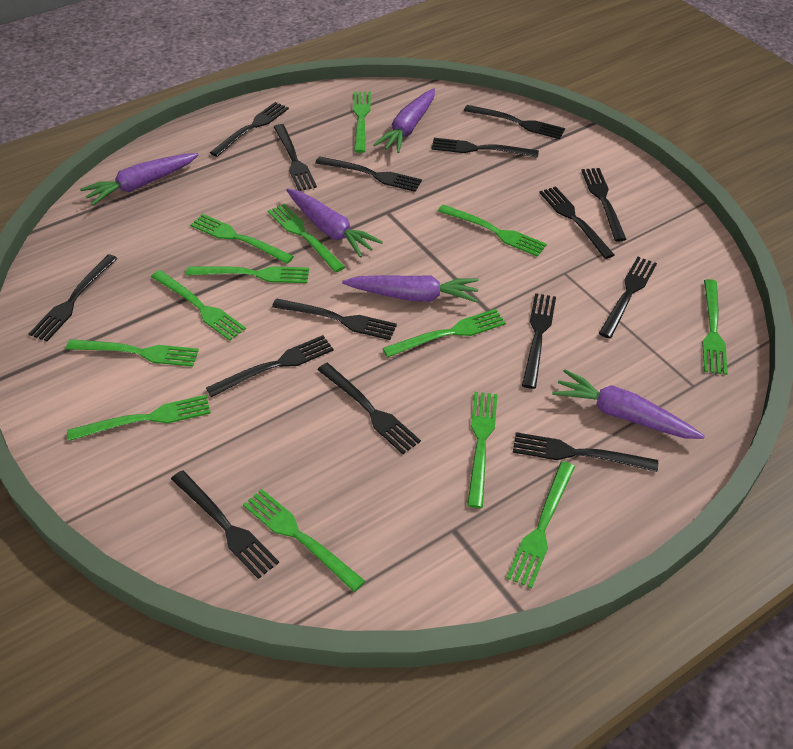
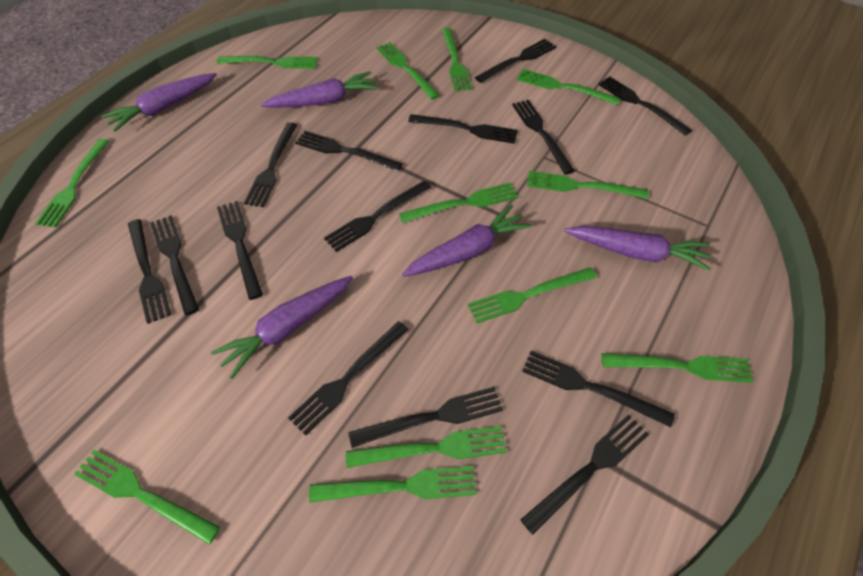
black fork: [29,254,118,341] [171,470,279,579] [206,335,334,397] [210,102,289,157] [272,298,397,340] [274,124,317,191] [315,156,422,192] [317,363,421,454] [431,138,539,158] [464,105,565,139] [513,432,658,472] [522,293,556,389] [539,186,614,259] [581,168,627,242] [599,257,657,338] = 15 -> [128,219,171,324] [150,215,199,315] [217,201,263,300] [244,122,297,207] [288,321,409,436] [295,131,403,171] [324,180,432,252] [348,387,503,448] [408,114,518,144] [475,39,556,83] [512,100,575,175] [520,415,649,535] [522,351,675,427] [598,76,692,136] = 14
green fork: [66,339,199,367] [67,395,211,441] [151,270,246,341] [186,266,309,283] [190,214,294,264] [243,489,365,592] [268,204,345,272] [353,91,371,153] [383,309,506,357] [438,204,547,257] [467,392,498,508] [506,461,575,588] [702,279,728,375] = 13 -> [35,138,109,228] [74,450,220,544] [217,56,318,69] [309,466,476,503] [346,426,507,468] [376,42,440,100] [399,182,519,223] [442,28,472,91] [468,267,597,323] [517,69,620,105] [527,171,649,199] [602,353,754,383] = 12

